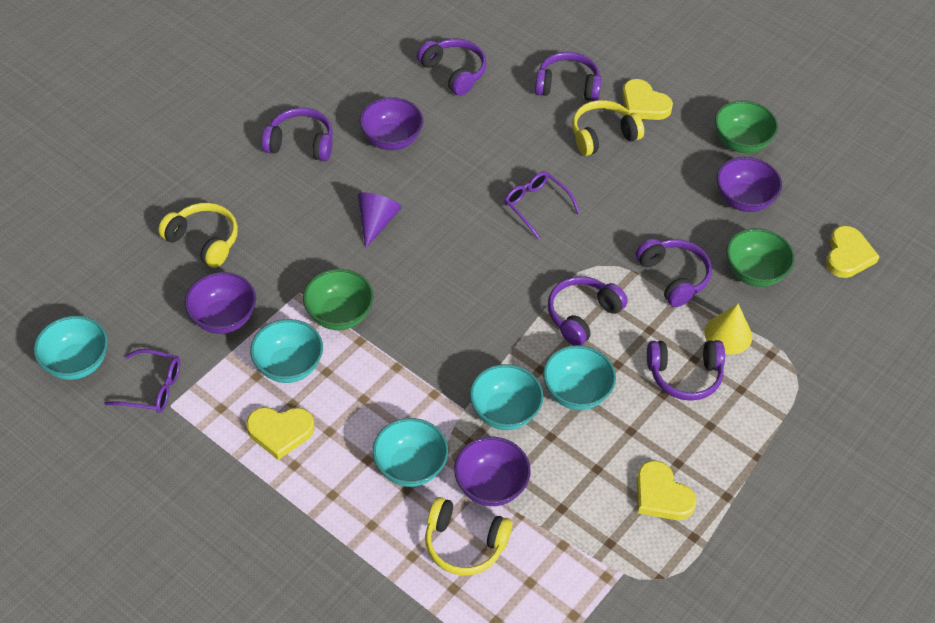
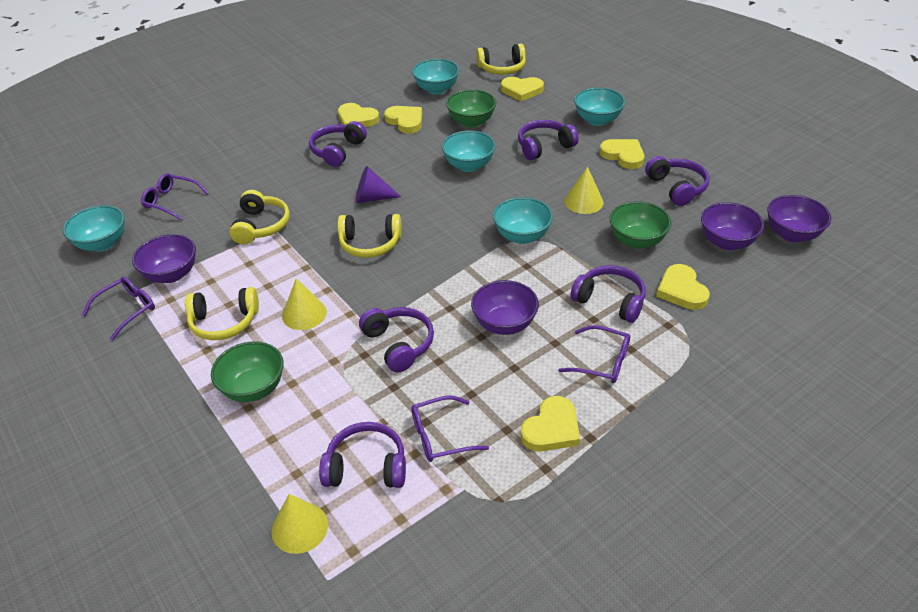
purple glasses: [104,349,180,413] [504,171,580,239] = 2 -> [82,276,155,341] [141,173,209,221] [411,396,489,462] [558,325,630,383] = 4
yellow cone: [705,304,752,354] = 1 -> [272,494,328,554] [282,278,327,330] [564,167,603,214] = 3
yellow headphones: [158,203,238,268] [425,497,513,576] [572,100,644,156] = 3 -> [185,287,259,340] [229,190,290,245] [337,214,402,258] [476,43,526,75] = 4
yellow heart: [246,407,315,460] [622,79,673,120] [636,460,697,520] [826,226,880,278] = 4 -> [338,103,379,127] [384,106,422,134] [501,77,544,101] [521,396,580,452] [599,139,644,169] [656,264,710,310] = 6

